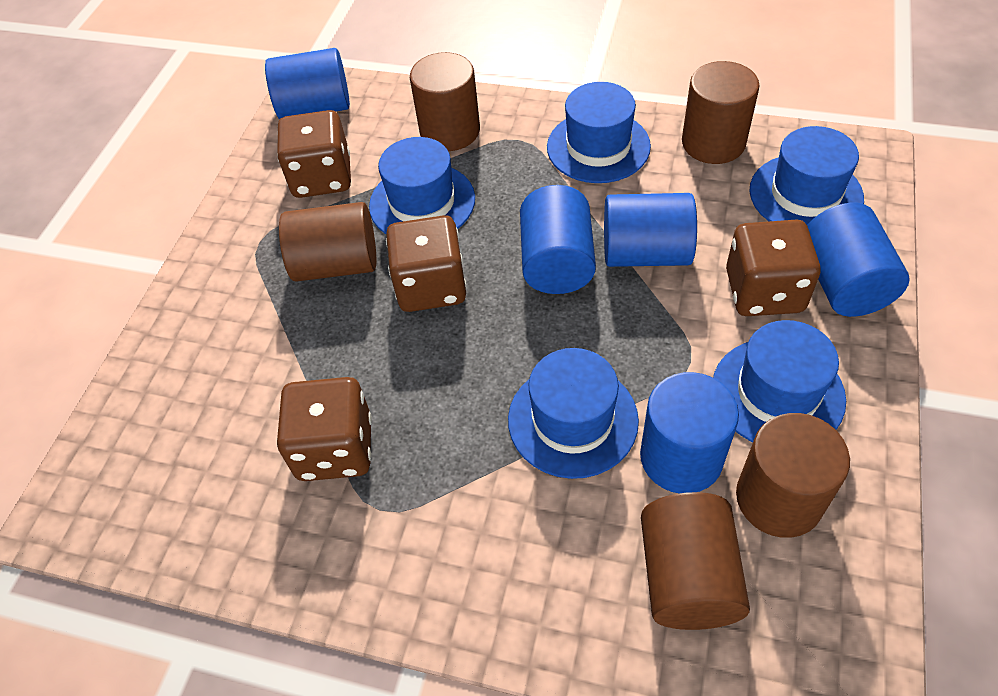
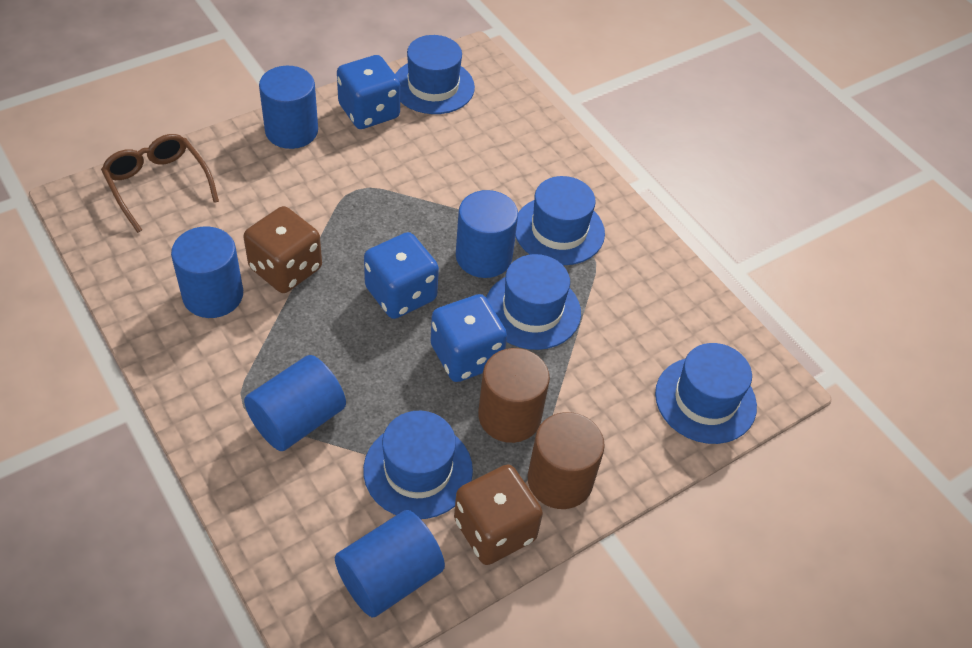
blue dice: none = 0 -> [337,55,400,129] [364,232,439,319] [431,294,507,382] = 3
brown cylinder: [279,202,376,282] [410,52,480,151] [641,492,750,630] [682,61,760,164] [736,413,850,538] = 5 -> [478,348,550,443] [528,412,605,509] = 2
brown dice: [277,110,351,198] [277,377,372,481] [386,215,467,312] [726,220,821,316] = 4 -> [244,206,322,293] [454,465,543,565] = 2
brown glasses: none = 0 -> [101,134,219,233] = 1

